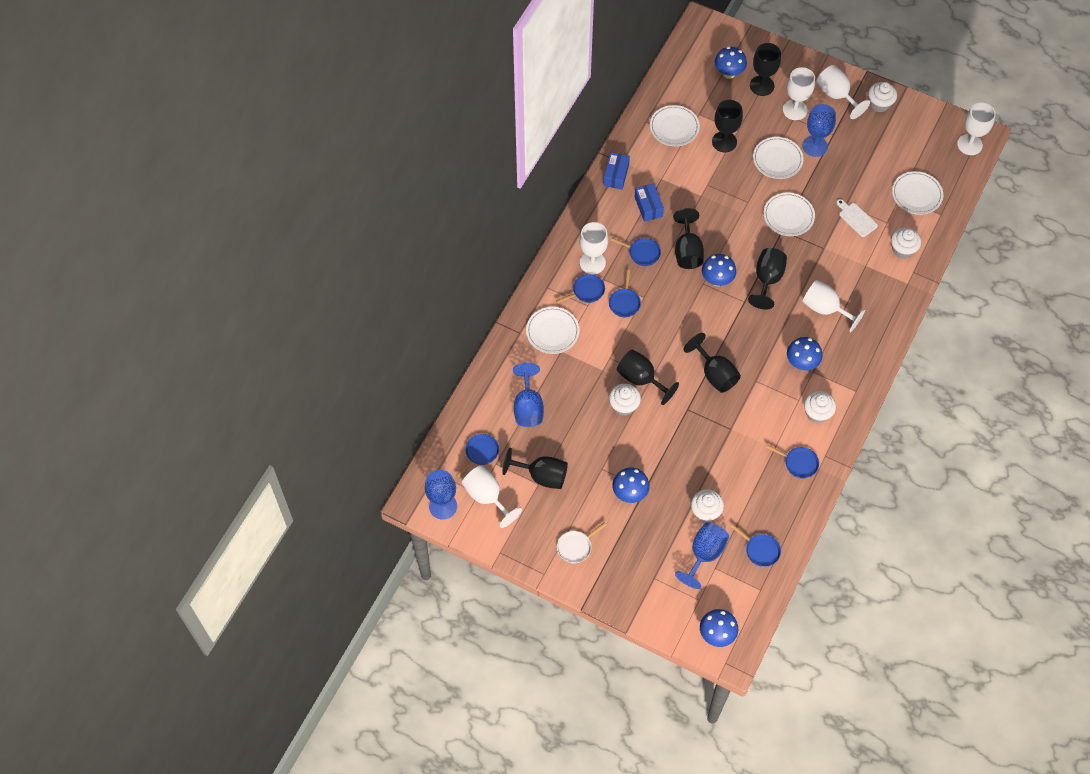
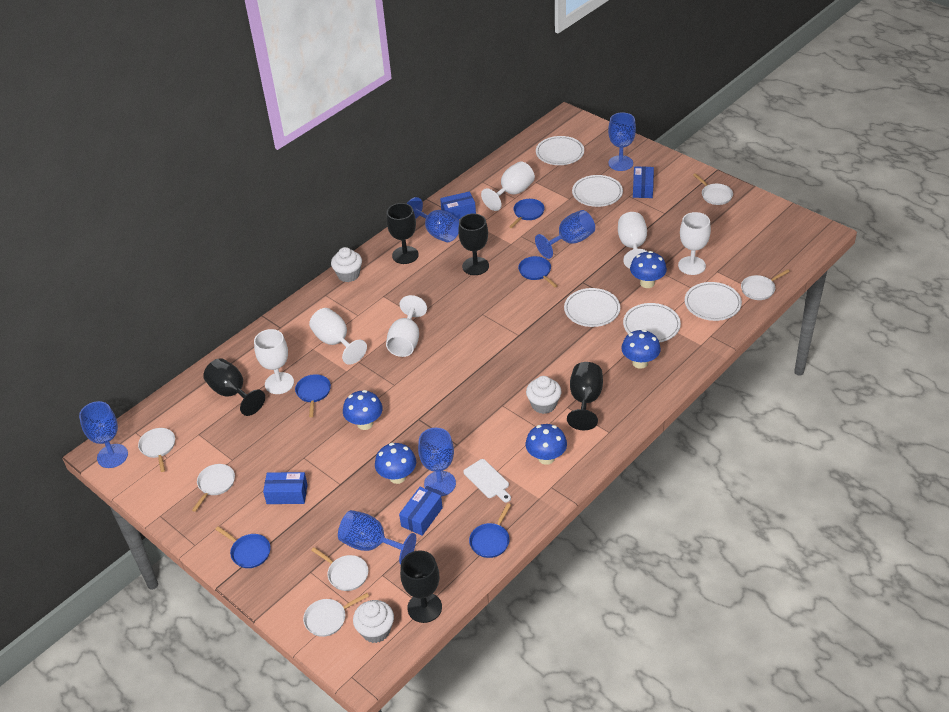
black goblet: [502,448,568,489] [617,349,679,405] [673,208,704,269] [684,333,741,393] [712,100,743,152] [748,248,787,310] [750,43,781,96] = 7 -> [203,358,265,416] [386,203,419,264] [400,550,442,623] [458,214,489,275] [567,362,603,430] = 5
blue box: [603,152,630,190] [634,183,664,222] = 2 -> [263,472,308,504] [399,487,443,536] [440,191,476,220] [633,166,654,198] = 4
blue goblet: [425,470,457,520] [513,363,544,427] [675,522,729,589] [803,104,836,157] = 4 -> [79,401,128,468] [338,510,416,565] [407,197,459,242] [418,428,456,496] [535,210,595,259] [608,112,636,171] = 6
blue pan: [456,434,499,478] [556,274,605,303] [609,270,641,317] [611,238,661,266] [731,524,781,567] [766,444,819,478] = 6 -> [215,526,271,568] [295,374,331,417] [469,503,511,558] [509,199,545,228] [518,256,557,288] = 5
white cupcake: [609,384,641,416] [691,489,724,522] [804,391,836,423] [868,82,897,112] [891,227,921,259] = 5 -> [331,247,362,282] [353,600,394,643] [526,376,561,414] = 3
white pan: [557,522,606,563] = 1 -> [138,428,175,472] [192,464,235,512] [303,593,369,637] [311,547,368,591] [693,173,733,205] [741,269,790,300] = 6

